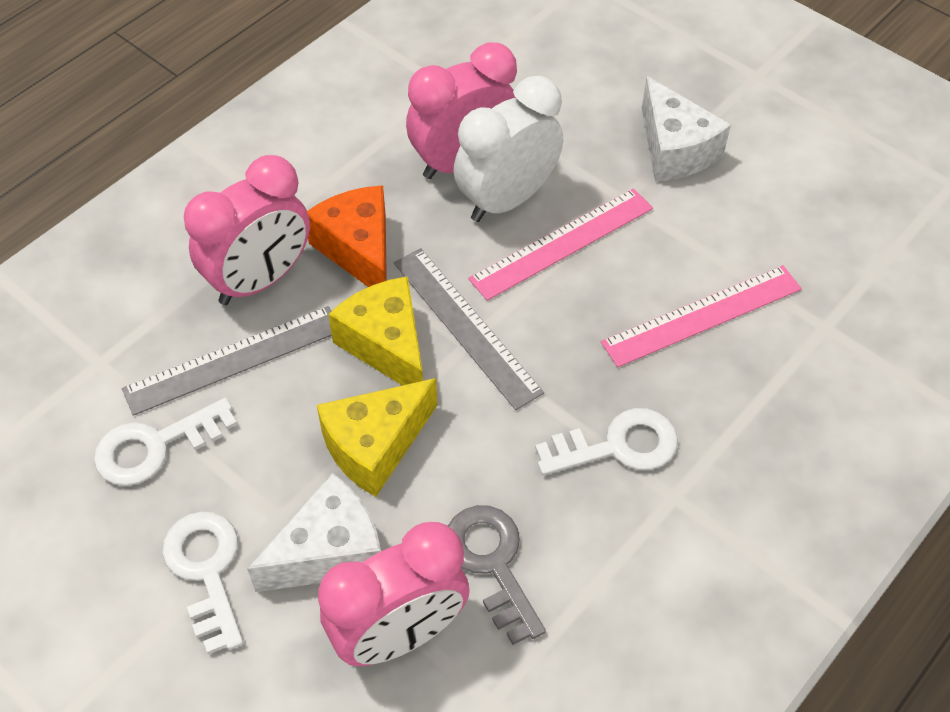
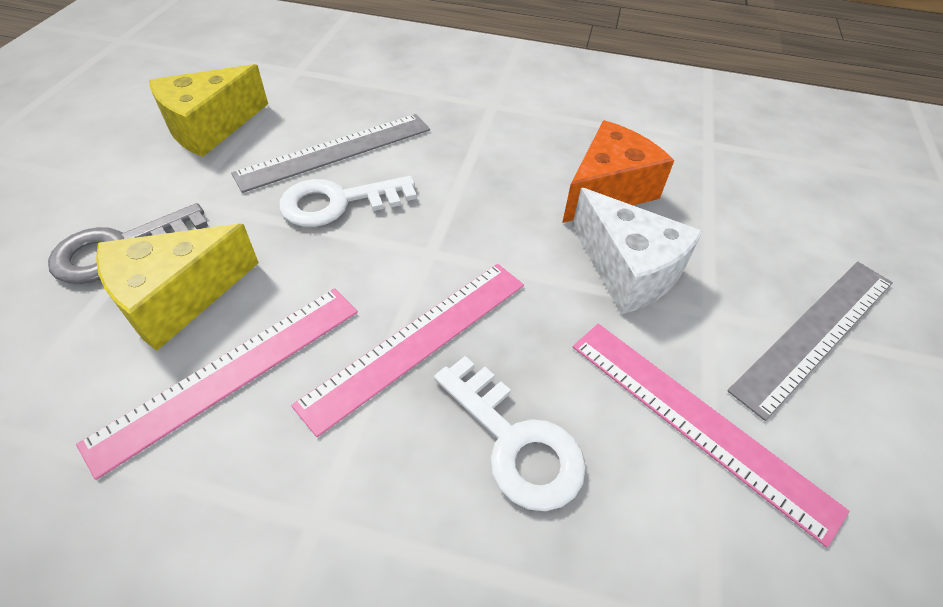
pink clock: [184,155,310,305] [318,522,470,666] [406,42,517,179] = 3 -> none = 0
pink ruler: [468,188,653,301] [601,265,802,367] = 2 -> [76,288,358,480] [291,264,524,437] [573,324,849,547] = 3
white cheese: [247,473,381,592] [642,76,731,182] = 2 -> [572,188,703,315] = 1
white clock: [454,76,563,222] = 1 -> none = 0
white key: [94,398,237,486] [162,512,243,655] [535,408,678,475] = 3 -> [279,176,417,227] [434,356,586,511] = 2

